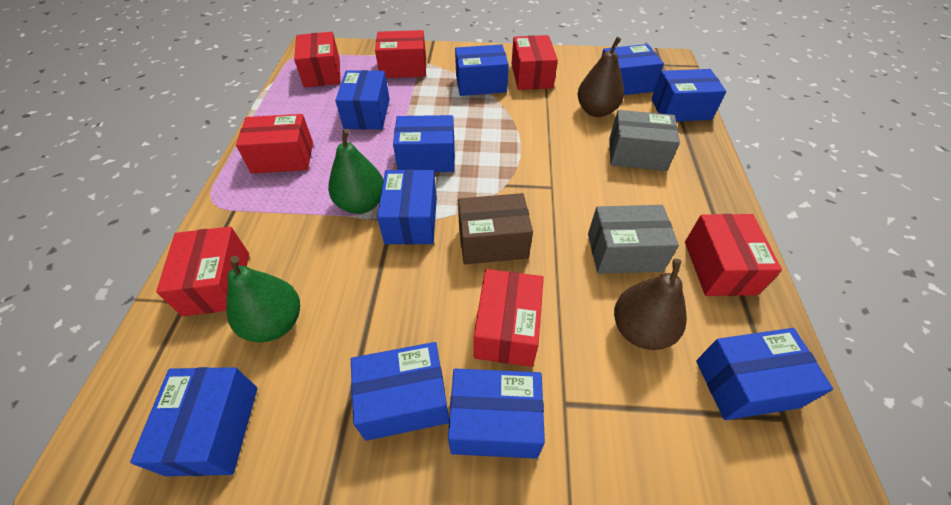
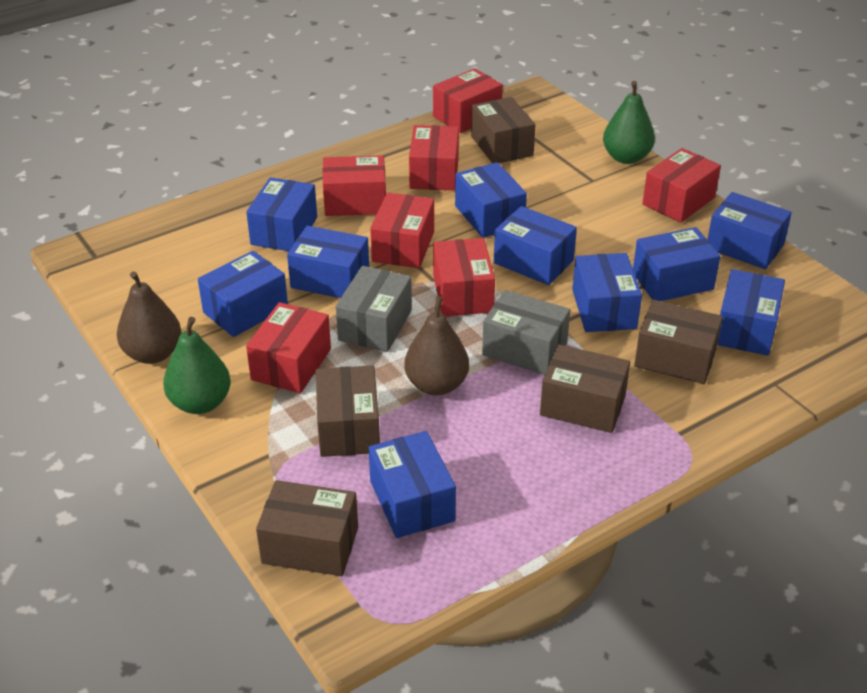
brown box: [458,193,533,264] = 1 -> [256,480,358,576] [316,365,380,457] [471,97,536,163] [540,344,630,433] [634,300,723,384] = 5

